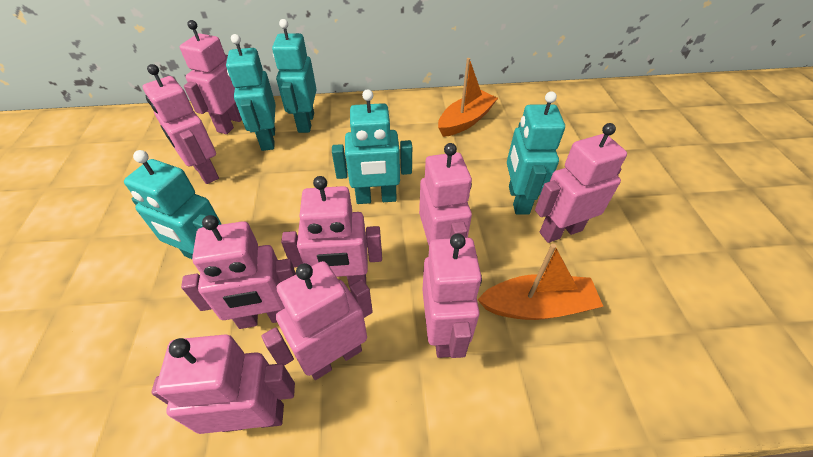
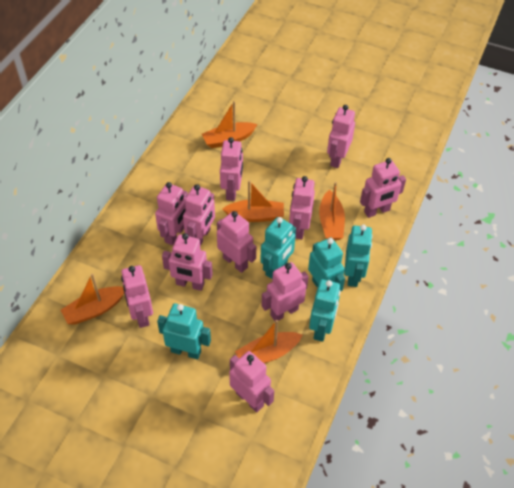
orange boat: [438,58,498,137] [477,244,604,320] = 2 -> [61,273,124,325] [202,101,257,148] [222,180,284,222] [235,320,303,363] [319,182,345,240] = 5
pink robot: [143,64,219,184] [151,334,295,434] [180,20,242,134] [181,215,296,329] [262,261,373,380] [281,176,382,287] [419,143,472,245] [422,234,482,358] [535,123,627,243] = 9 -> [121,265,153,328] [155,182,188,245] [162,233,213,291] [183,184,215,246] [217,211,256,273] [220,137,243,201] [229,351,274,412] [261,262,309,321] [289,176,315,239] [327,105,355,168] [360,158,406,218] = 11

